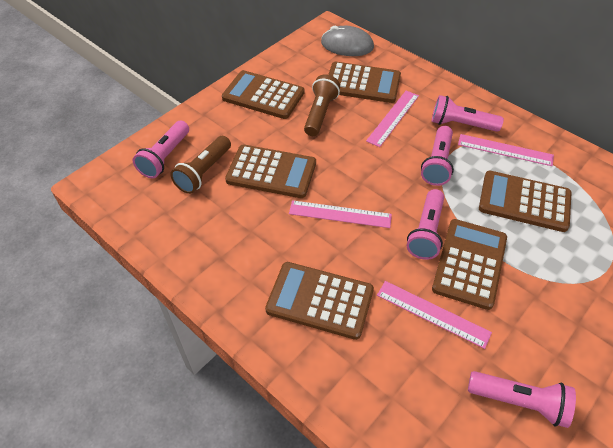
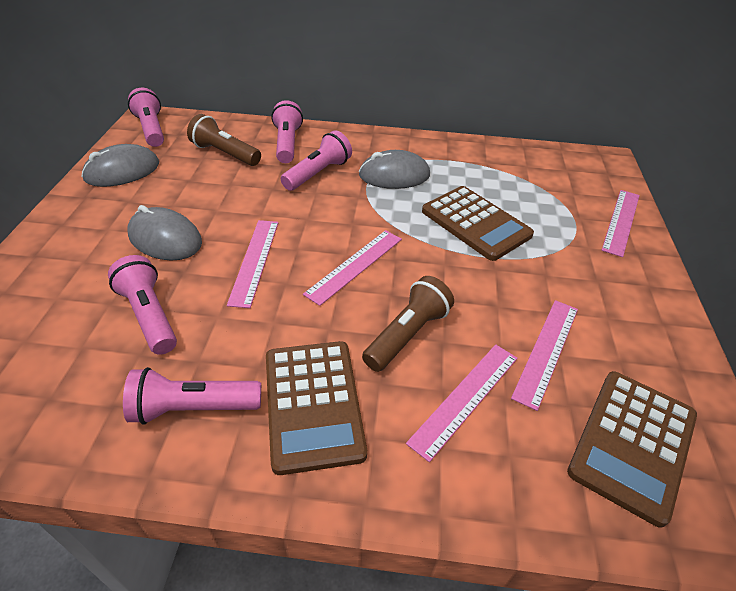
brown calculator: [222,70,304,119] [225,145,316,198] [265,262,374,340] [328,62,401,103] [432,219,507,310] [479,171,572,232] = 6 -> [266,341,367,475] [422,186,534,261] [567,371,697,528] = 3
grey mouse: [321,26,374,56] = 1 -> [82,144,159,187] [127,205,202,260] [359,150,430,189] = 3
pink ruler: [289,200,392,228] [366,91,419,147] [377,281,492,349] [458,134,554,166] = 4 -> [227,220,278,308] [303,230,402,306] [406,344,517,462] [511,300,578,411] [601,190,640,257] = 5

